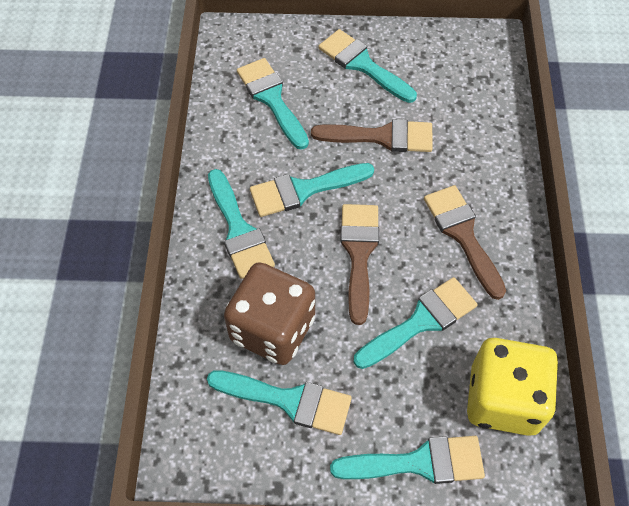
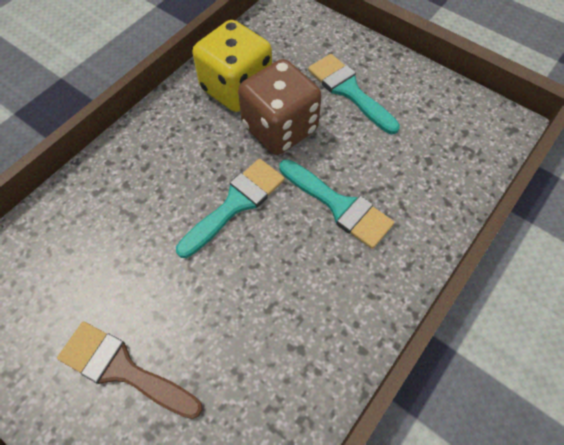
brown brush: [311,119,433,152] [340,204,379,325] [424,185,506,300] = 3 -> [57,322,202,419] = 1
turquoise brush: [207,370,352,435] [208,169,275,279] [237,58,309,150] [250,163,374,217] [318,29,417,103] [330,436,485,484] [354,277,477,369] = 7 -> [176,159,285,258] [279,159,394,249] [308,54,400,134] = 3

